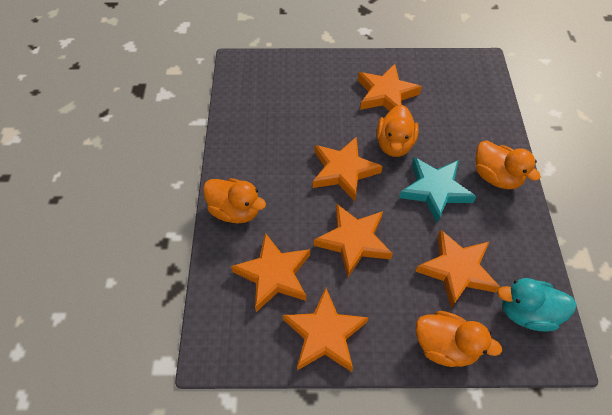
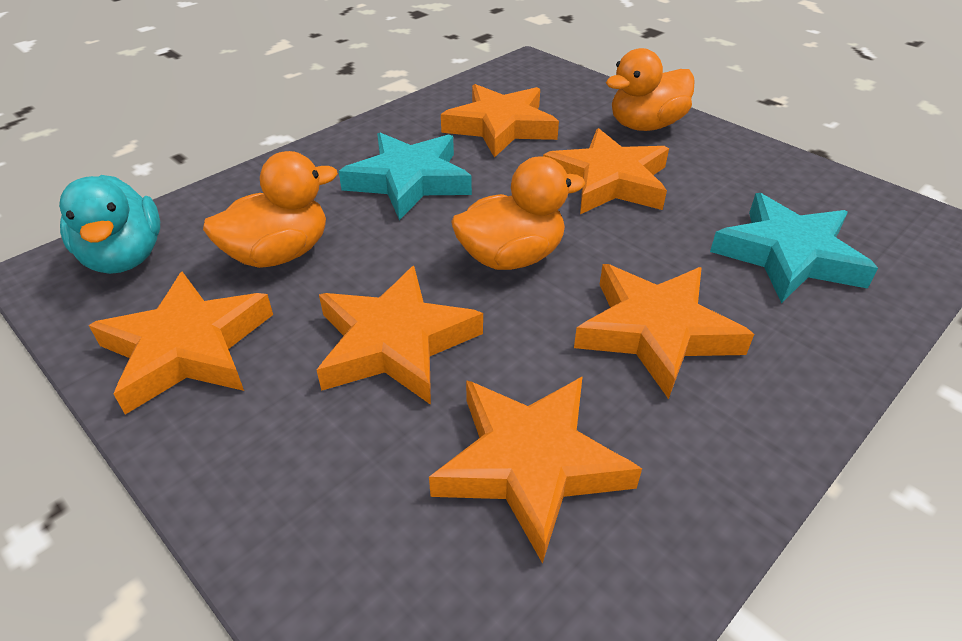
orange duck: [203,178,266,224] [376,105,419,157] [416,311,502,367] [476,140,541,189] = 4 -> [203,151,338,268] [451,156,586,270] [606,48,695,131] = 3
turquoise star: [399,157,476,223] = 1 -> [339,133,472,220] [710,193,878,303] = 2

